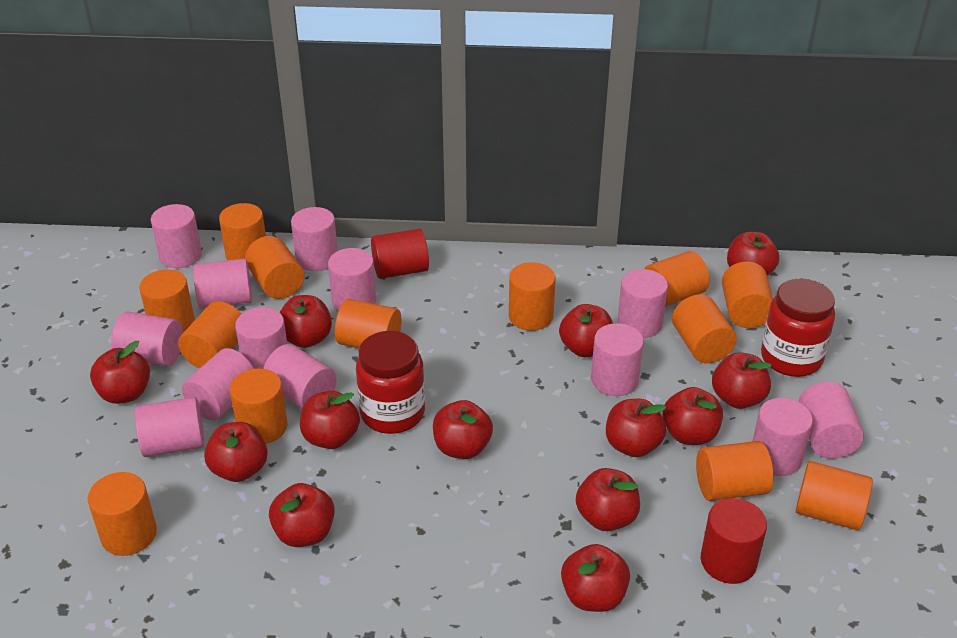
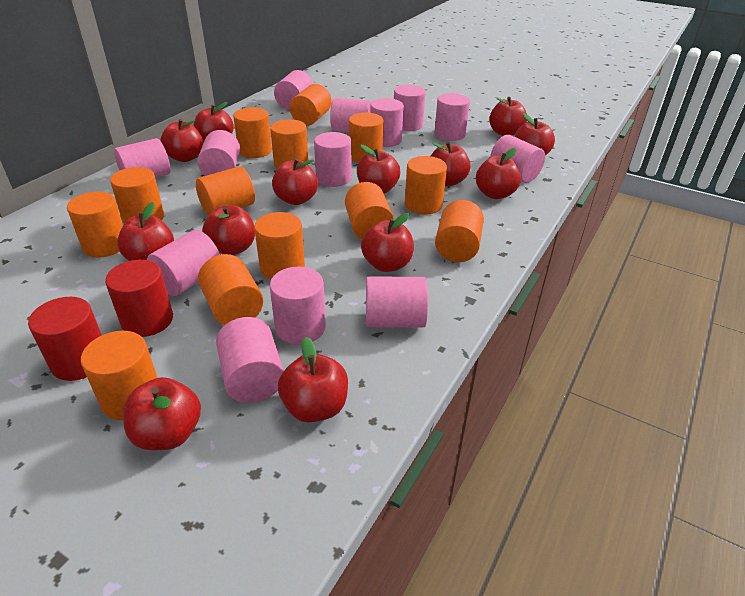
red jar: [356,331,425,434] [761,279,835,377] = 2 -> none = 0

